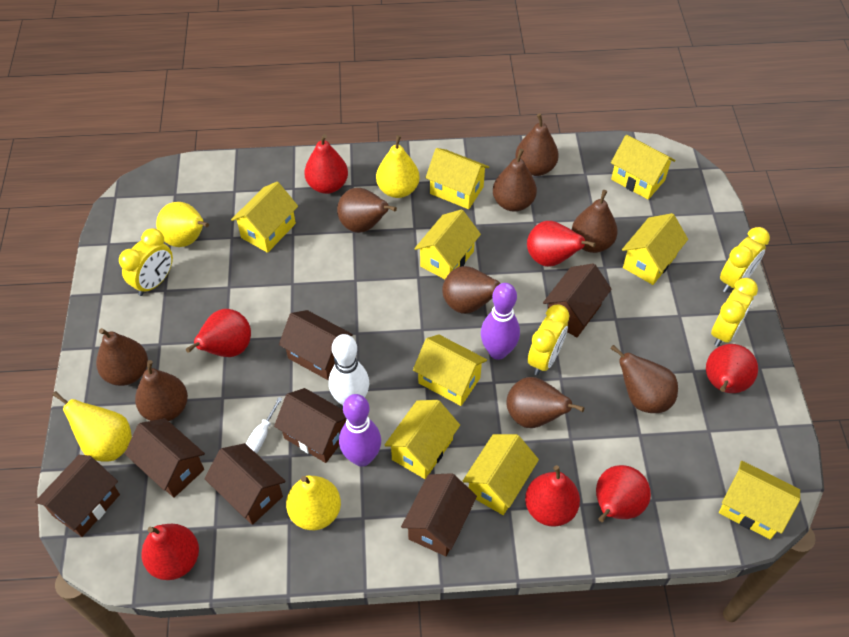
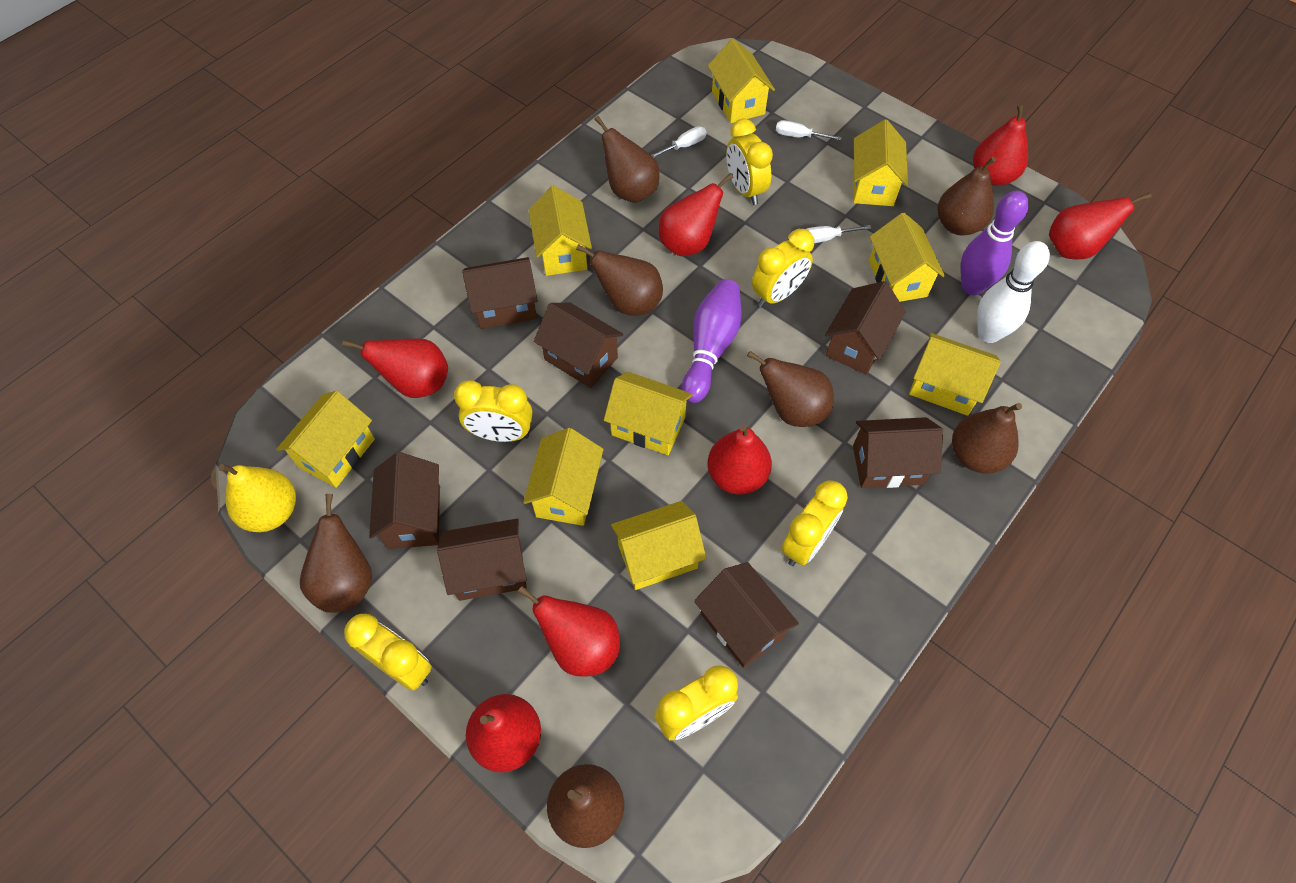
brown pear: [96,328,148,386] [135,360,188,421] [337,188,397,233] [442,266,501,314] [493,149,537,212] [506,377,585,428] [515,113,559,176] [572,190,618,253] [610,345,678,413] = 9 -> [300,494,373,613] [547,764,624,848] [576,244,663,316] [594,116,659,203] [747,351,834,427] [937,157,996,236] [952,403,1022,474] = 7
white screwdriver: [246,397,283,453] = 1 -> [651,126,707,158] [776,120,842,141] [806,225,871,243] = 3
yellow clock: [119,228,173,296] [528,304,570,375] [711,278,758,347] [720,227,770,293] = 4 -> [344,614,432,691] [454,380,533,442] [654,665,738,740] [726,119,773,205] [752,229,814,308] [781,480,848,566] = 6
yellow pear: [52,391,132,462] [156,202,209,247] [286,475,341,530] [376,135,420,198] = 4 -> [218,464,296,532] = 1

